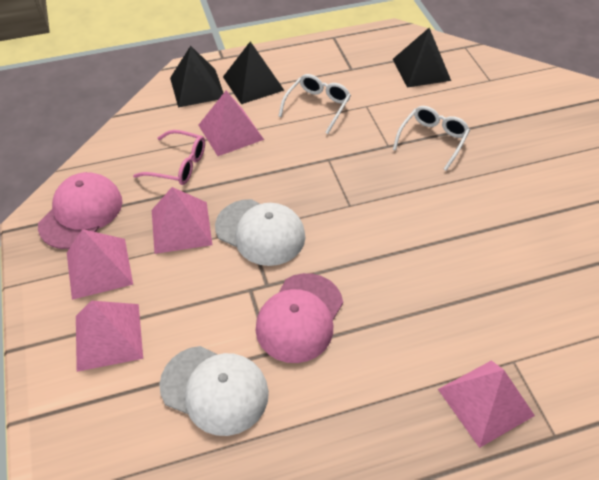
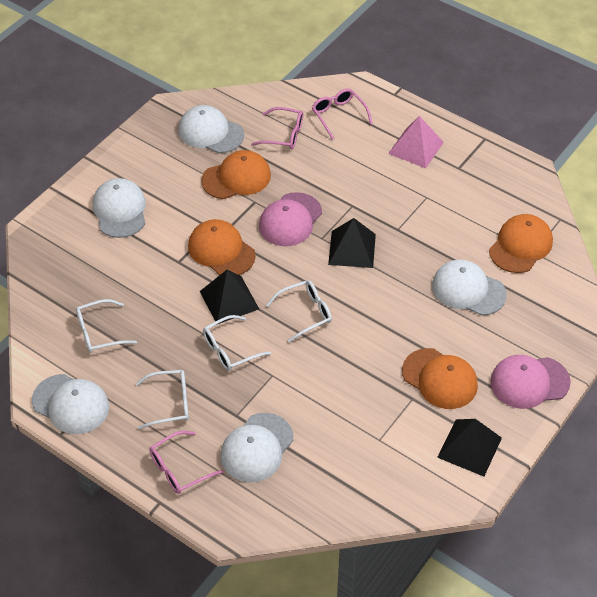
orange cap: none = 0 -> [188,219,256,275] [201,150,271,199] [402,348,478,409] [489,214,553,273] = 4
pink glasses: [133,130,205,185] = 1 -> [149,431,223,494] [251,107,303,149] [312,89,372,140] = 3
pink pyramid: [67,229,133,300] [76,301,143,372] [152,187,212,254] [198,91,264,156] [438,360,535,448] = 5 -> [388,116,444,168] = 1
white cap: [159,346,269,436] [215,199,306,266] = 2 -> [32,374,109,434] [92,178,146,238] [178,105,244,153] [221,413,293,482] [432,260,507,315] = 5
white glasses: [278,74,351,134] [393,106,470,171] = 2 -> [76,299,137,353] [136,370,189,429] [203,315,271,371] [267,280,332,342] = 4

